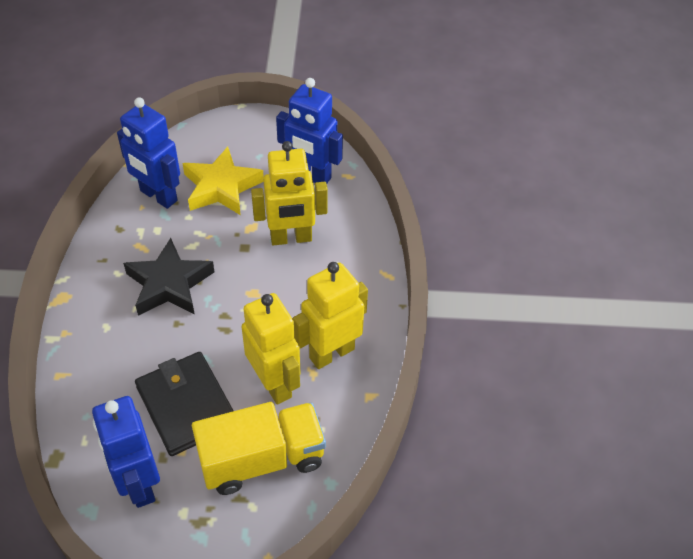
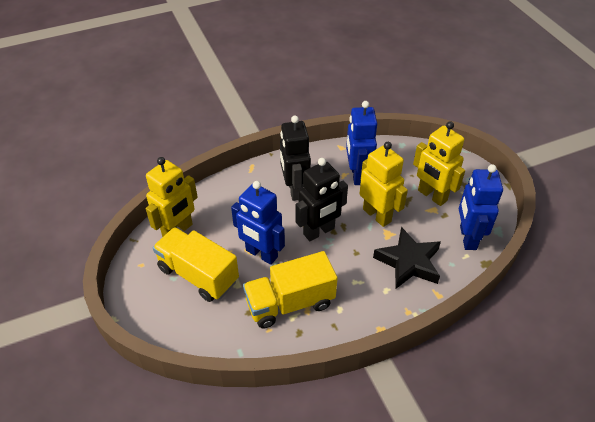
black robot: none = 0 -> [280,116,311,201] [296,158,348,241] = 2
black wallet: [135,352,234,456] = 1 -> none = 0
yellow star: [182,147,264,215] = 1 -> none = 0
yellow truck: [192,402,326,495] = 1 -> [153,227,239,302] [243,251,338,328] = 2

